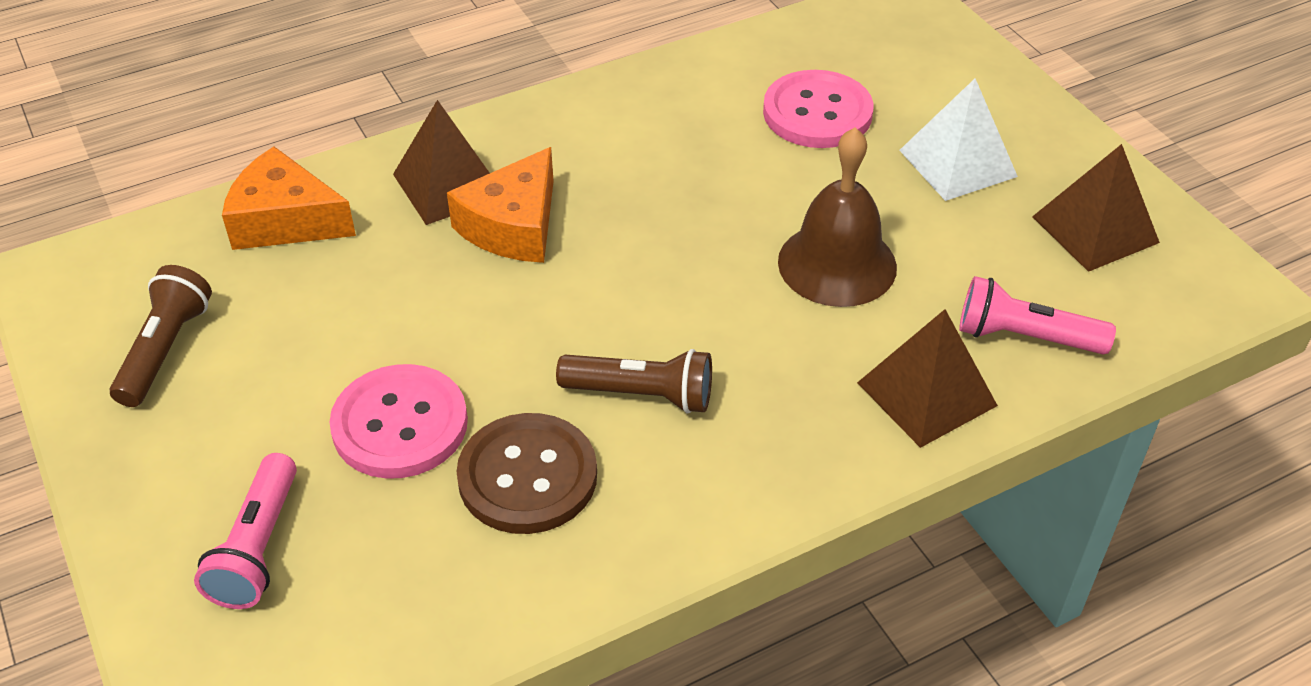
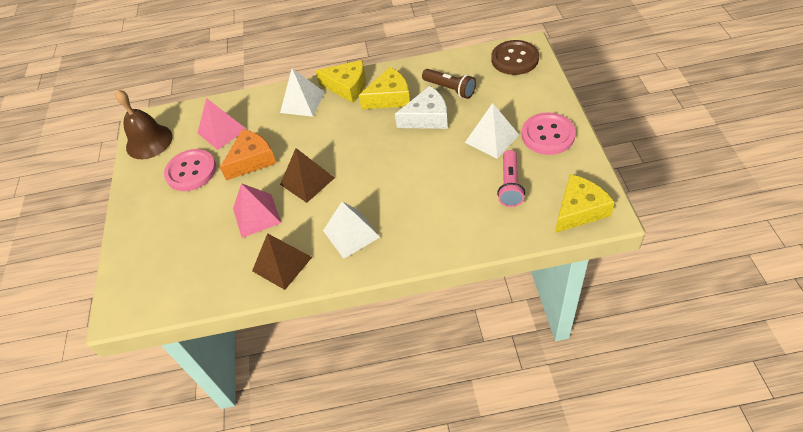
brown flashlight: [110,265,212,407] [556,349,712,414] = 2 -> [422,69,476,99] = 1
brown pyramid: [393,100,490,225] [857,309,998,448] [1032,144,1160,272] = 3 -> [252,233,312,290] [280,148,335,203] = 2
orange cheese: [222,147,356,250] [447,147,554,263] = 2 -> [220,129,276,180] = 1
pink flashlight: [194,453,297,609] [959,276,1116,355] = 2 -> [497,150,525,207] = 1
pink pyramid: none = 0 -> [198,98,247,150] [233,183,281,238] = 2
white cheese: none = 0 -> [395,86,448,129] = 1
white pyramid: [899,78,1018,201] = 1 -> [280,68,325,117] [323,202,380,259] [465,103,519,159] = 3
yellow cheese: none = 0 -> [315,60,366,103] [359,67,410,109] [555,174,615,233] = 3

